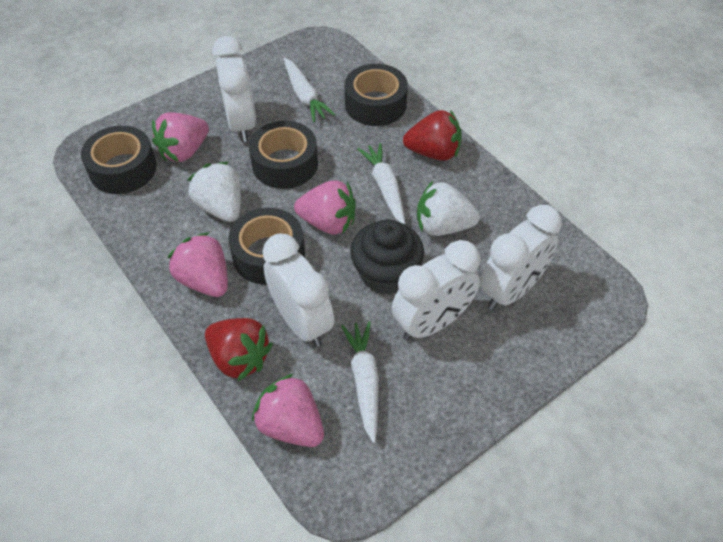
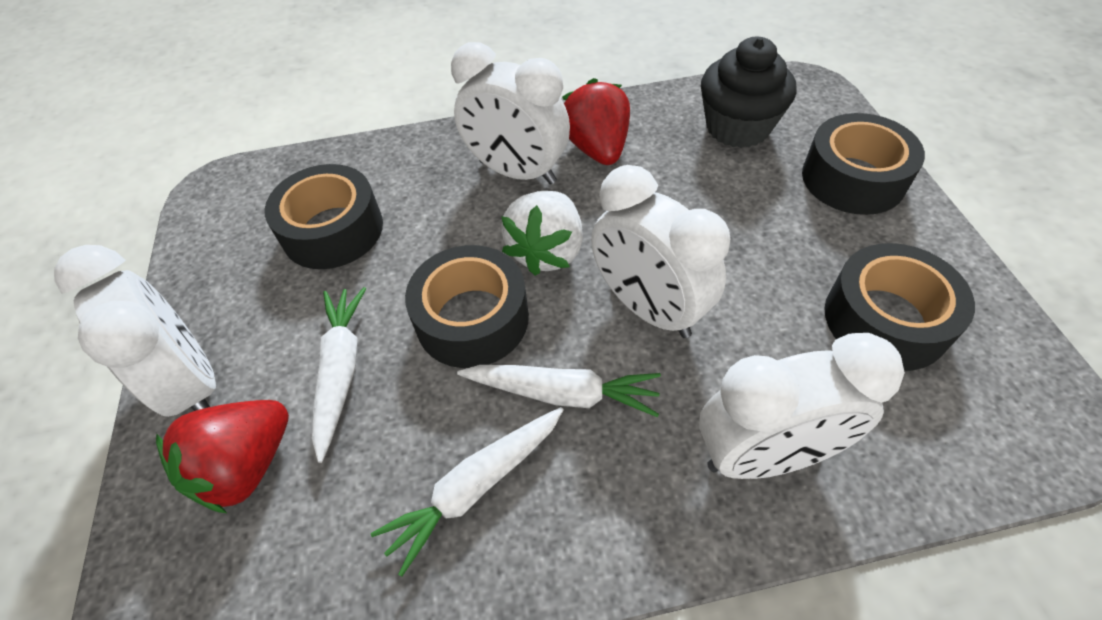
pink strawberry: [152,112,209,162] [168,232,228,297] [252,374,324,447] [294,181,356,234] = 4 -> none = 0
white strawberry: [188,162,241,222] [417,181,480,236] = 2 -> [501,191,583,276] = 1

